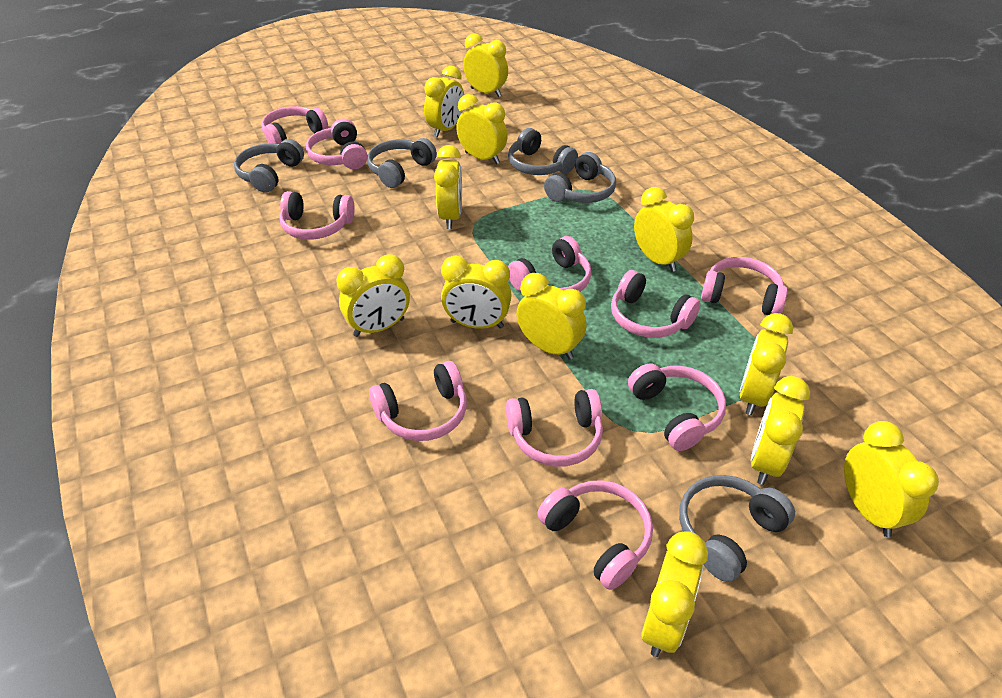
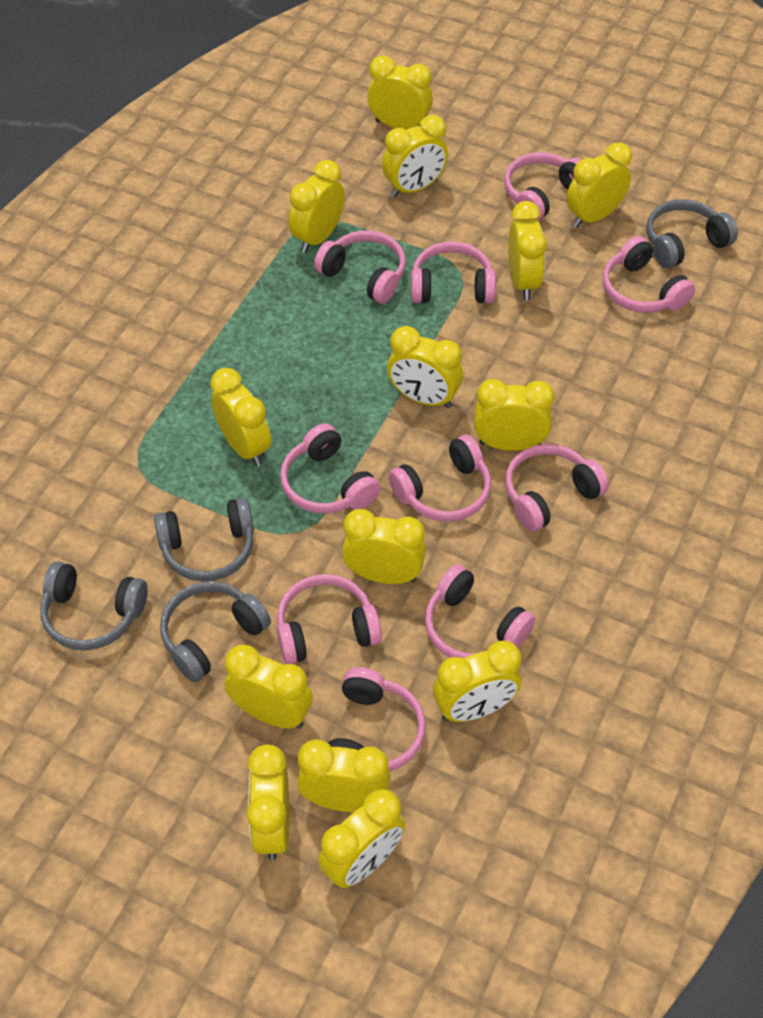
grey headphones: [234,139,304,193] [367,138,437,188] [508,128,578,175] [544,152,616,203] [679,475,795,582] = 5 -> [40,561,148,651] [154,498,254,582] [160,581,271,682] [646,199,738,268] = 4
yellow clock: [336,255,410,337] [424,66,464,138] [434,145,462,229] [441,256,512,329] [456,94,508,164] [463,33,508,97] [517,273,586,360] [634,187,694,272] [641,531,708,657] [739,313,793,415] [751,376,810,485] [844,421,939,537] = 12 -> [210,368,271,466] [225,645,313,728] [247,745,289,860] [289,160,345,253] [297,739,391,812] [318,789,405,888] [342,509,426,584] [367,56,433,130] [382,115,448,197] [387,326,463,408] [433,641,522,722] [474,379,554,451] [508,201,547,300] [566,143,632,228] = 14

